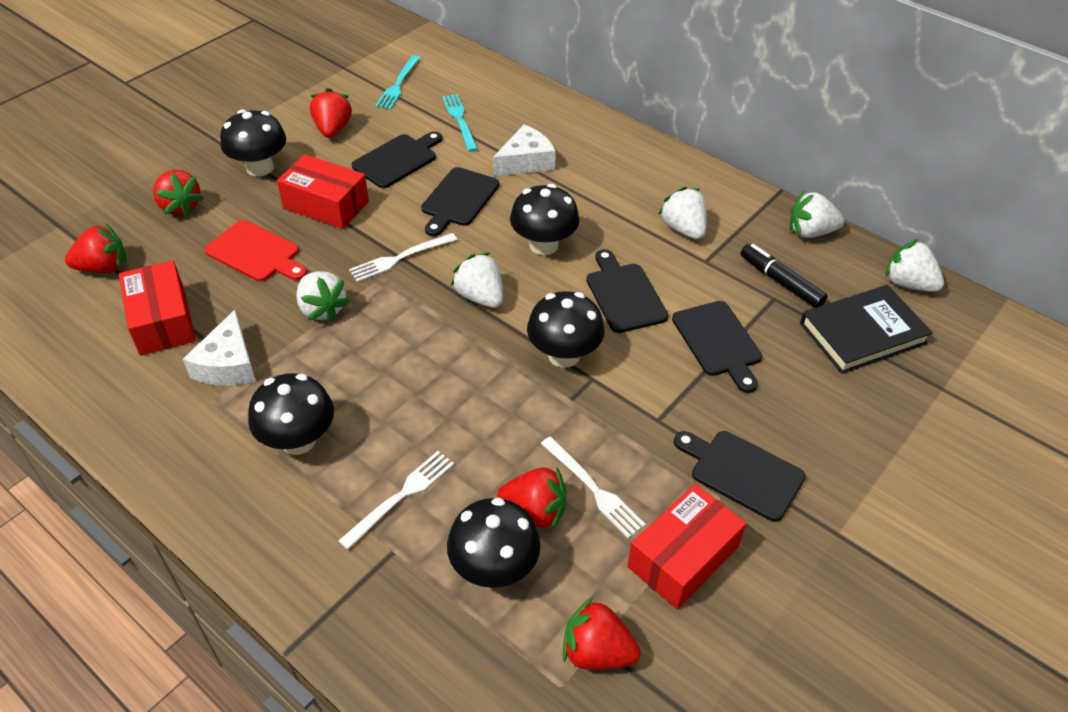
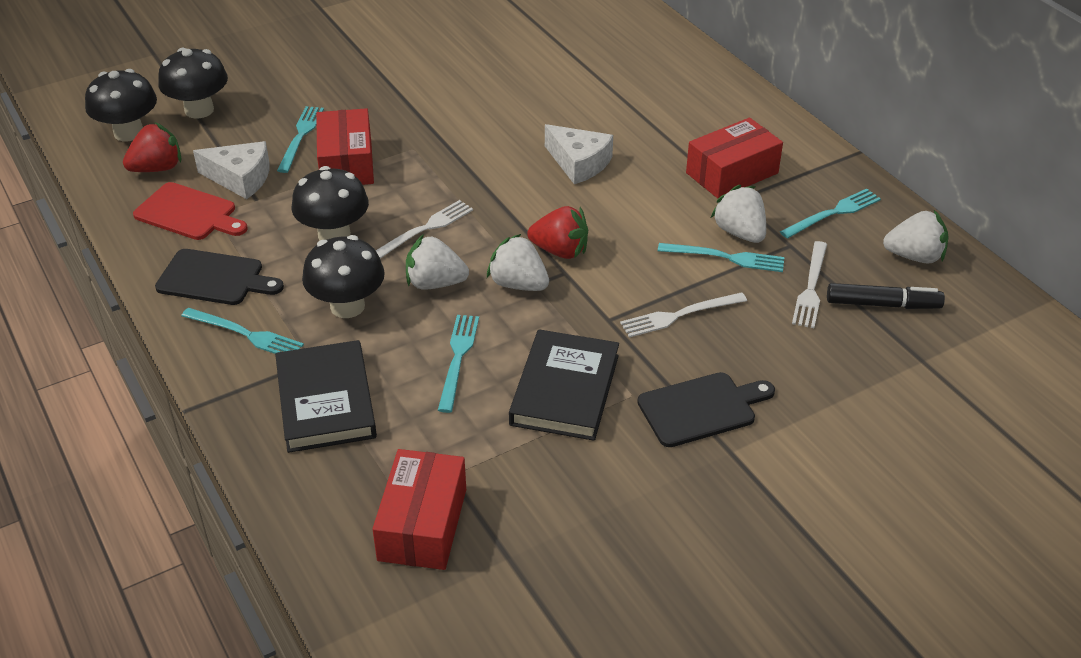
black book: [800,285,933,374] = 1 -> [275,340,377,453] [509,329,619,441] = 2
black cutting board: [352,131,442,188] [421,167,499,237] [586,249,668,333] [672,301,762,393] [674,431,806,522] = 5 -> [155,249,284,305] [637,372,775,447] = 2
black mushroom: [220,109,286,176] [248,373,334,455] [447,498,541,588] [510,184,580,255] [527,291,605,368] = 5 -> [85,69,157,141] [158,48,228,119] [291,166,369,240] [302,235,385,318] = 4
red strawberry: [65,223,127,273] [153,170,204,217] [310,88,352,138] [497,467,566,531] [563,597,641,670] = 5 -> [123,122,181,172] [527,206,588,259] = 2
turquoise fork: [375,55,420,110] [442,94,478,152] = 2 -> [181,308,304,354] [277,106,324,173] [438,315,479,413] [658,243,785,272] [780,189,881,239] = 5
white strawberry: [296,271,350,322] [451,252,503,308] [658,187,707,240] [790,190,844,238] [885,239,944,292] = 5 -> [406,234,469,290] [487,234,549,291] [711,185,766,243] [883,210,948,264] = 4

